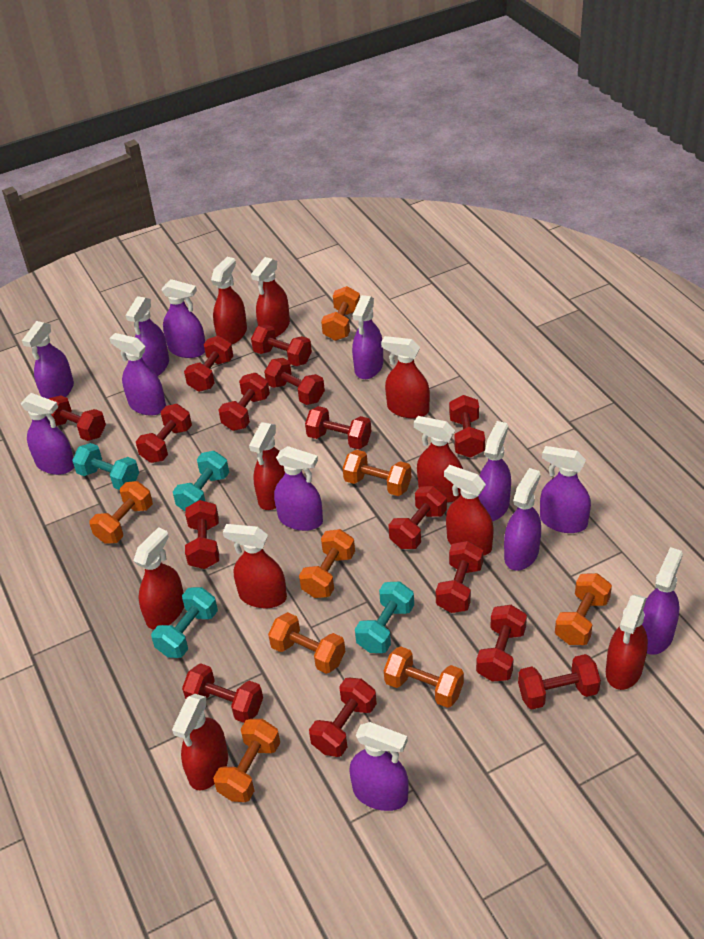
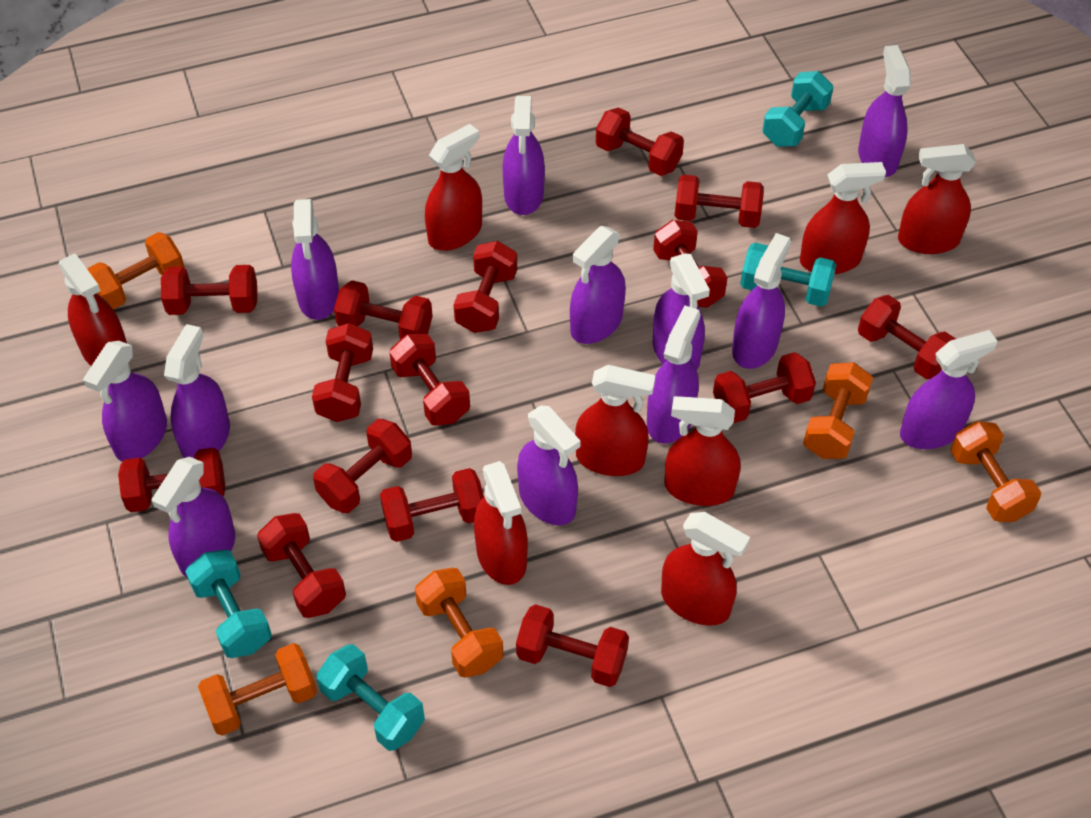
orange dumbbell: [89,481,153,544] [213,719,280,802] [268,612,345,674] [299,529,355,598] [321,286,360,341] [343,450,411,496] [384,646,464,708] [555,573,612,645] = 8 -> [87,232,185,309] [198,643,317,736] [415,568,503,678] [803,362,873,459] [951,421,1041,522] = 5
red spray bottle: [134,527,184,630] [172,694,228,791] [211,257,247,345] [223,524,287,608] [249,422,285,510] [251,257,290,337] [381,336,430,418] [414,416,463,503] [444,465,494,556] [606,594,648,690] = 10 -> [59,253,127,366] [425,124,482,251] [474,461,528,585] [575,365,655,476] [661,512,750,626] [665,396,741,506] [800,162,886,275] [898,144,976,254] = 8

